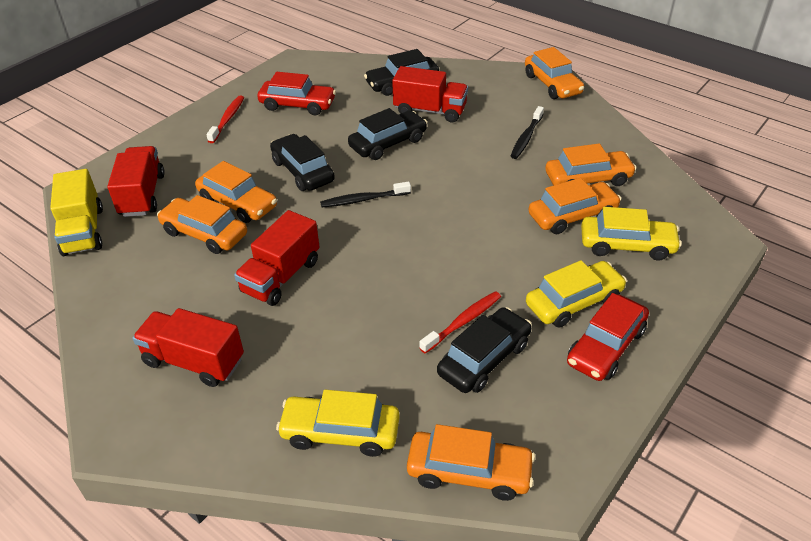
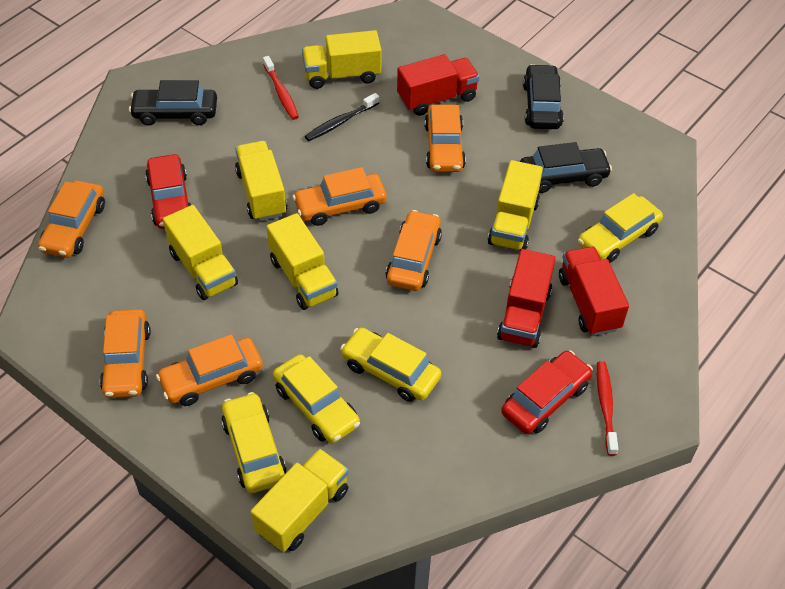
black car: [270,134,335,191] [348,108,428,160] [364,49,439,96] [437,307,532,393] = 4 -> [129,80,217,126] [520,142,612,193] [523,64,564,129] = 3
black toothbrush: [320,181,411,207] [511,106,544,159] = 2 -> [305,93,379,141] = 1
red truck: [107,146,165,217] [132,308,244,387] [234,210,320,306] [392,66,468,122] = 4 -> [397,54,480,116] [497,249,556,348] [559,247,629,336] = 3
yellow car: [276,390,400,457] [526,260,627,328] [581,207,682,261] = 3 -> [221,392,287,493] [273,354,360,443] [340,328,441,402] [578,193,663,263] = 4
yellow truck: [50,169,103,256] = 1 -> [163,205,238,300] [235,141,287,221] [250,448,349,552] [266,213,338,310] [302,30,382,89] [488,160,543,251] = 6

